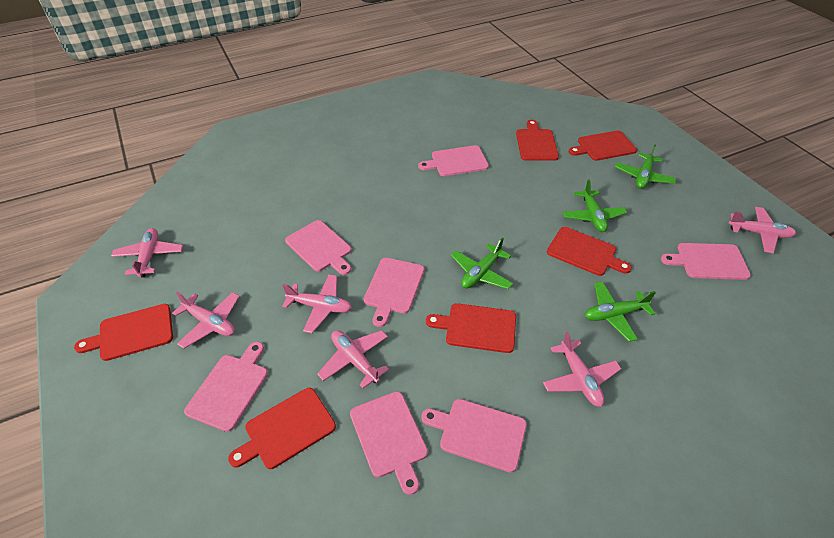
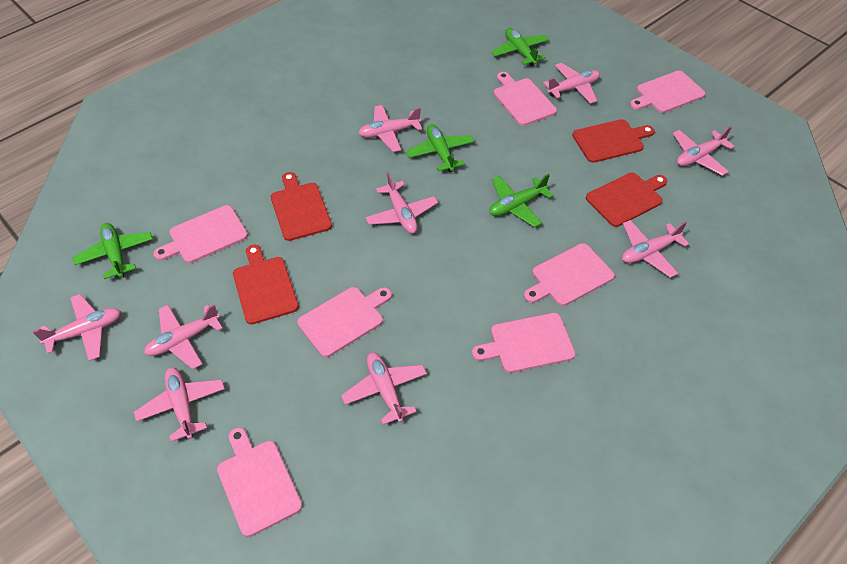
pink plane: [111,228,183,278] [172,292,240,349] [282,274,352,333] [317,330,389,388] [543,331,621,407] [728,207,796,253] = 6 -> [32,294,121,361] [134,367,225,442] [144,304,223,369] [341,352,427,425] [358,105,422,152] [365,172,438,234] [543,63,600,104] [622,220,689,278] [673,126,735,176] = 9
red cutting board: [74,304,173,361] [228,388,336,469] [426,303,516,353] [516,120,559,161] [547,227,632,276] [569,131,637,161] = 6 -> [233,245,299,325] [271,172,332,241] [572,119,655,163] [586,173,667,227] = 4

